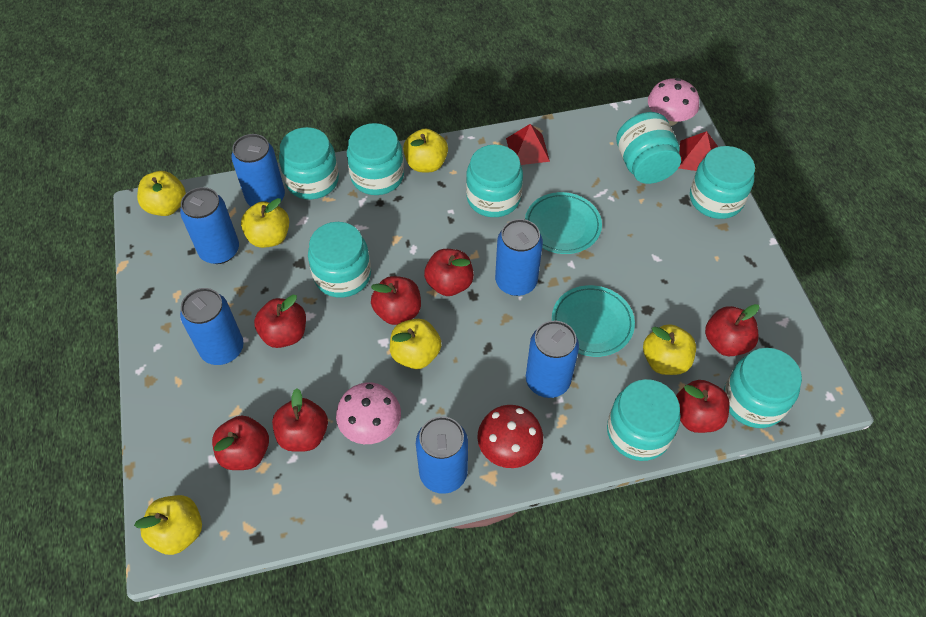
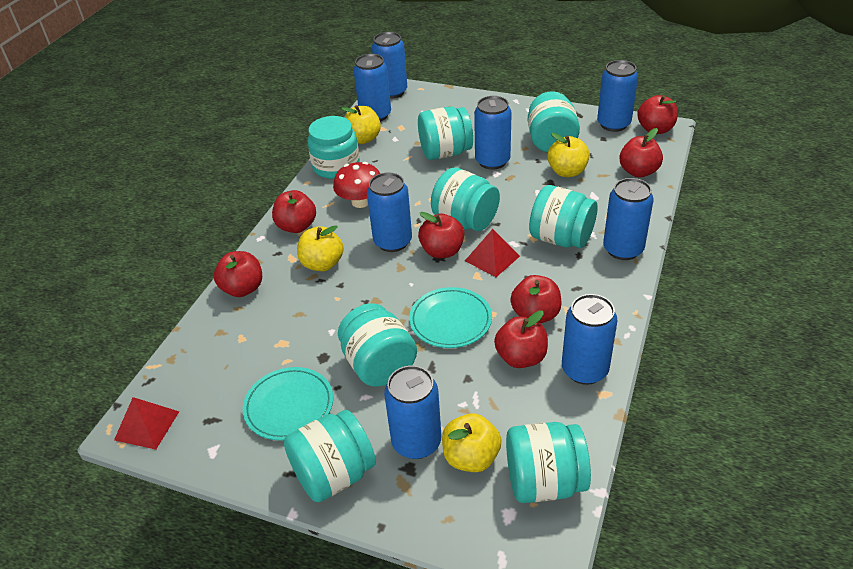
blue can: [180,187,239,264] [180,288,243,365] [231,134,285,207] [416,416,468,494] [495,219,543,296] [526,321,579,398] = 6 -> [354,54,391,122] [367,172,412,252] [372,32,407,99] [384,365,441,459] [474,96,512,170] [562,294,617,385] [597,60,638,132] [603,178,654,260] = 8
pink mushroom: [336,382,401,444] [648,78,699,126] = 2 -> none = 0
yellow apple: [134,495,202,555] [137,171,186,216] [241,198,289,248] [390,319,442,369] [403,128,448,172] [643,324,696,375] = 6 -> [297,225,344,271] [341,105,381,144] [442,413,501,472] [547,133,590,177] = 4

